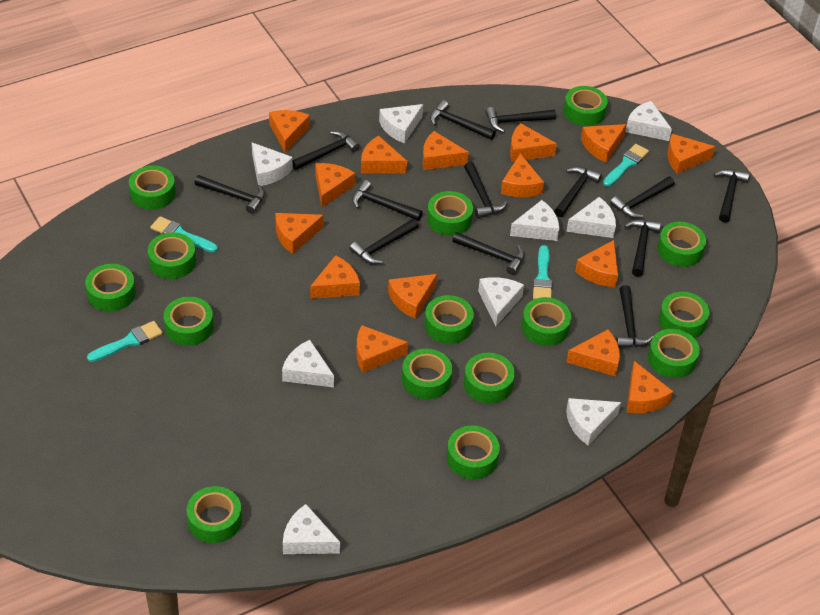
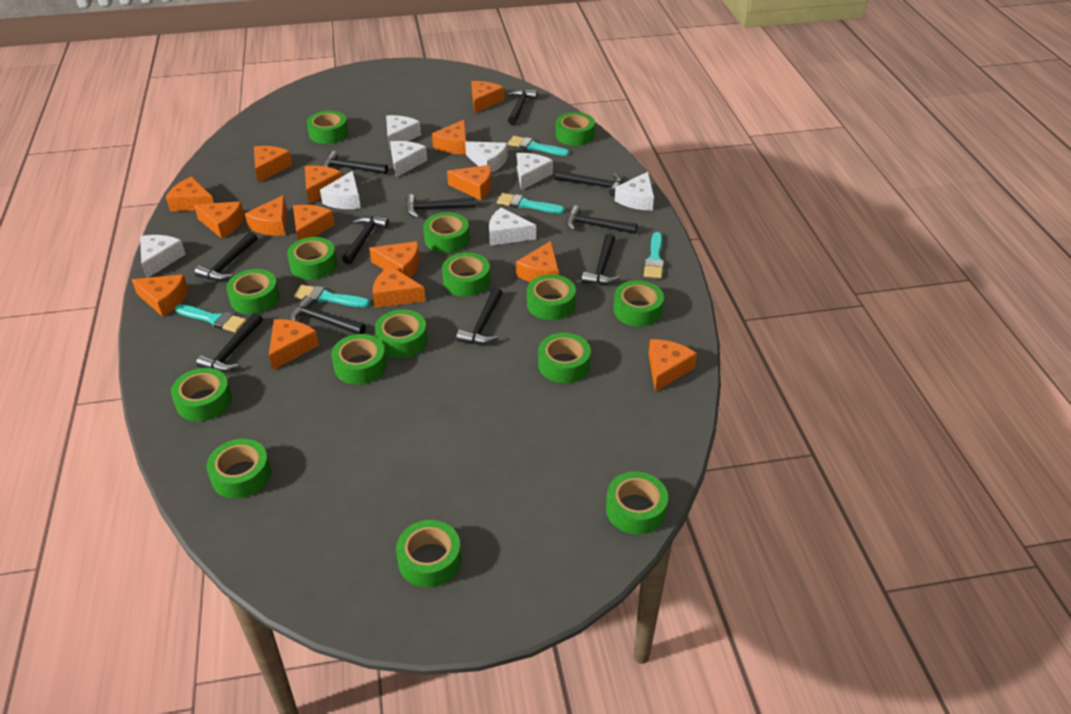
black hammer: [195,175,265,214] [293,131,360,170] [350,219,419,264] [352,180,423,221] [430,100,496,140] [452,232,525,275] [464,162,508,218] [485,107,556,133] [554,167,602,217] [610,176,675,218] [616,285,653,348] [625,220,661,277] [714,169,750,222] = 13 -> [195,232,257,281] [196,313,263,372] [290,295,366,334] [322,151,388,174] [342,216,389,265] [405,194,476,218] [456,287,503,344] [507,89,538,125] [555,170,622,197] [566,205,637,234] [581,234,620,285] = 11
turquoise brush: [87,321,163,362] [150,216,218,253] [533,245,552,300] [603,144,649,187] = 4 -> [175,304,247,333] [294,285,370,307] [497,193,565,213] [508,136,569,156] [644,232,664,279] = 5
white cheese: [252,143,293,186] [282,340,334,387] [283,504,340,554] [379,104,423,143] [478,277,524,326] [510,200,559,241] [566,197,616,238] [566,398,621,445] [625,101,672,141] = 9 -> [140,235,186,278] [320,171,361,209] [386,115,421,150] [390,141,427,177] [465,141,508,173] [489,208,536,246] [516,153,553,190] [615,172,654,210] = 8

